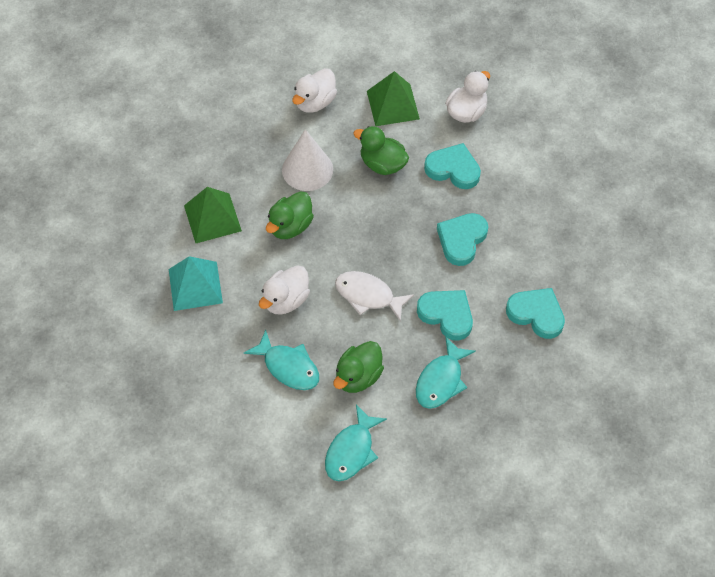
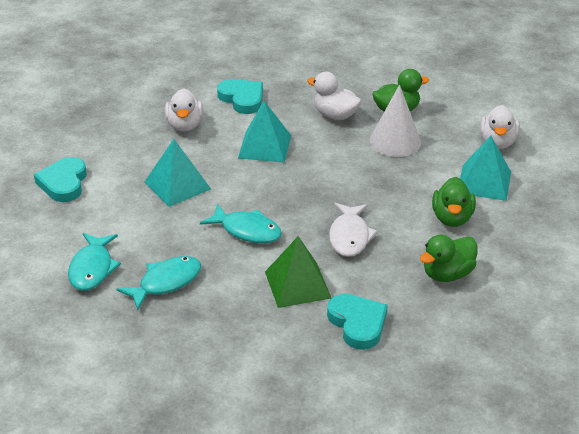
green pyramid: [184,187,242,243] [367,71,420,126] = 2 -> [265,236,331,308] = 1
turquoise heart: [417,290,473,341] [424,143,481,189] [437,213,488,266] [506,288,565,339] = 4 -> [34,157,87,202] [217,79,263,114] [327,294,388,350] = 3
turquoise pyramid: [169,256,223,311] = 1 -> [144,139,211,207] [238,101,291,162] [460,136,511,201] = 3

